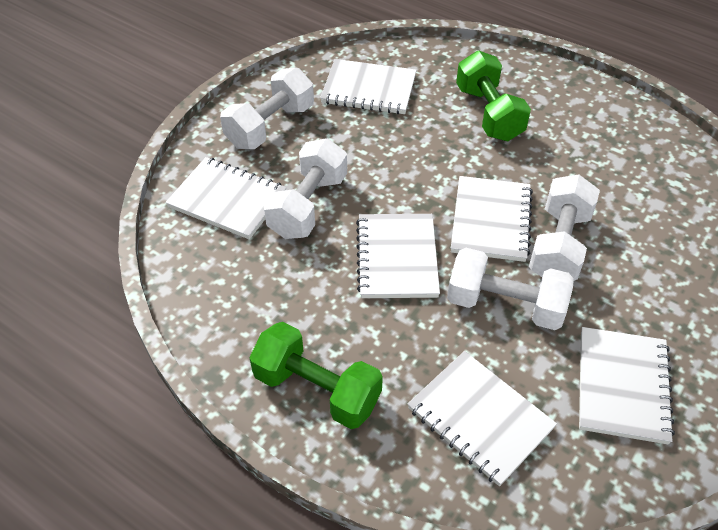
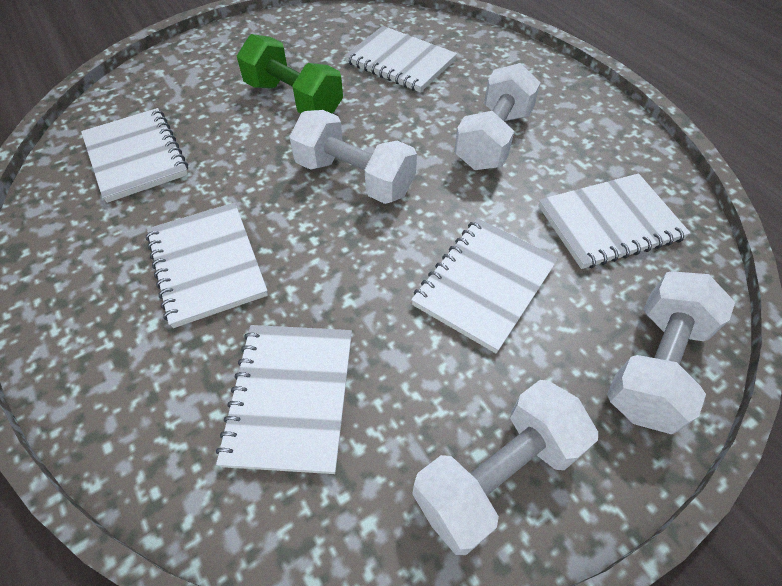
green dumbbell: [249,322,383,429] [456,51,531,141] = 2 -> [237,34,343,114] = 1

